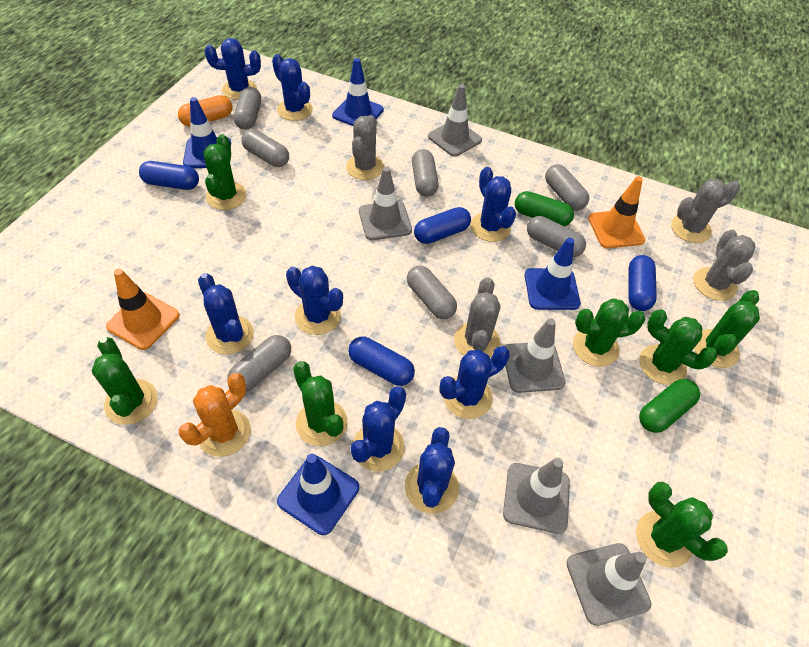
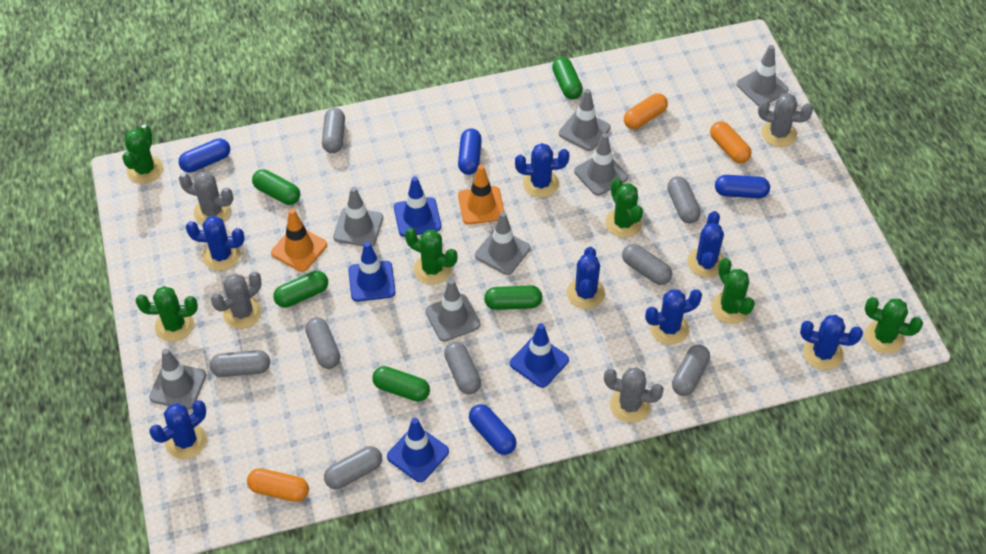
blue cactus: [198,273,254,354] [205,38,261,100] [272,54,313,121] [286,266,343,335] [351,387,406,471] [405,427,459,514] [439,346,510,419] [470,167,516,242] = 8 -> [149,400,207,459] [186,216,244,271] [515,143,569,198] [567,247,605,309] [645,289,702,344] [687,211,724,278] [800,315,863,370] = 7
green cactus: [92,337,158,425] [204,134,247,210] [293,361,348,446] [573,298,645,367] [636,482,728,568] [639,309,717,385] [694,290,760,368] = 7 -> [122,124,163,184] [136,286,198,342] [405,228,458,285] [605,178,643,238] [711,258,755,324] [865,297,923,354] = 6
green capsule: [515,191,574,226] [639,379,700,433] = 2 -> [252,169,300,205] [273,271,328,308] [372,366,430,402] [484,286,542,310] [552,57,583,99] = 5
grey capsule: [227,335,291,392] [234,87,261,130] [241,129,289,167] [407,265,457,319] [412,149,439,197] [527,216,586,257] [545,164,589,210] = 7 -> [210,350,270,377] [305,317,340,369] [322,108,345,153] [324,446,382,489] [444,342,481,394] [622,244,672,285] [667,176,701,223] [672,345,710,396] = 8
grey traffic cone: [359,167,412,240] [428,84,482,157] [503,458,570,534] [504,318,566,393] [566,543,651,626] = 5 -> [149,348,206,410] [333,187,383,247] [425,279,481,342] [475,212,530,275] [559,89,610,151] [574,133,628,196] [737,45,789,106] = 7
orange cactus: [179,373,251,457] = 1 -> none = 0
orange capsule: [178,95,233,127] = 1 -> [247,468,309,502] [624,93,668,129] [710,121,751,163] = 3

